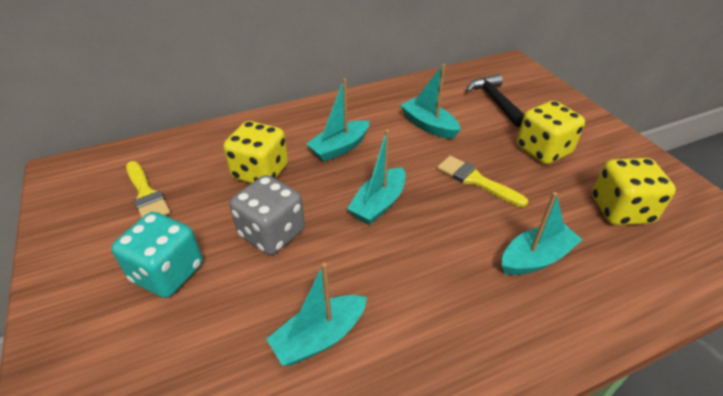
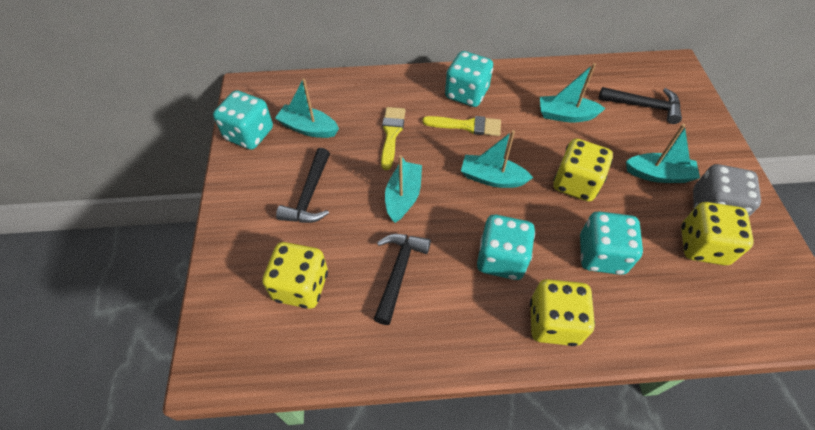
black hammer: [466,74,524,127] = 1 -> [276,148,330,223] [374,234,431,325] [599,87,682,124] = 3
turquoise dice: [111,212,203,298] = 1 -> [213,90,273,150] [445,51,493,107] [477,215,535,280] [580,211,643,275] = 4
yellow dice: [223,121,288,183] [517,101,585,164] [592,158,676,225] = 3 -> [262,242,328,309] [530,279,595,346] [553,139,613,202] [681,202,754,265] = 4

